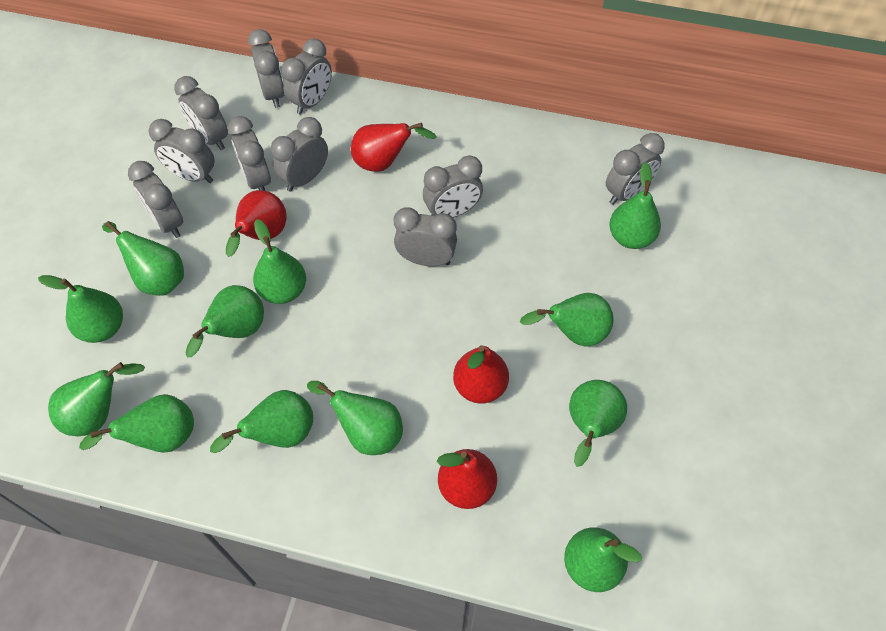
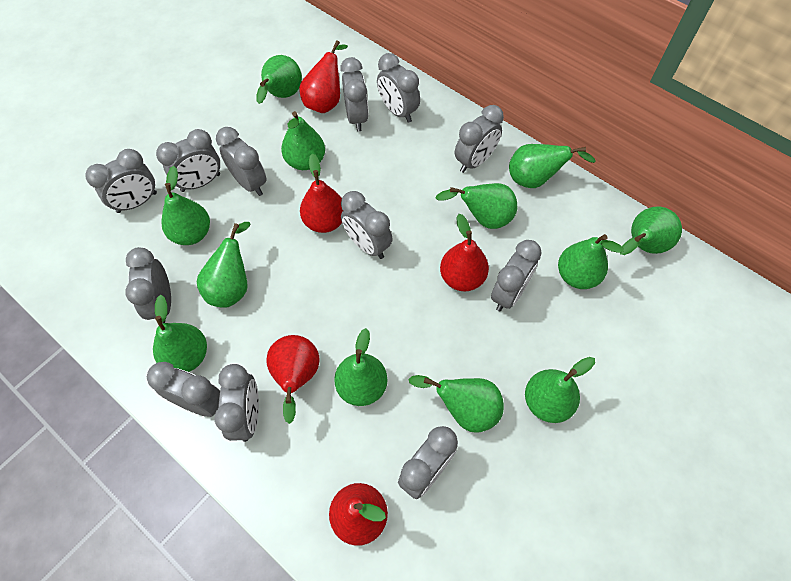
grey clock: [128,161,183,238] [149,119,215,183] [174,76,228,150] [228,116,271,191] [248,29,284,108] [271,117,328,192] [281,39,332,115] [394,207,457,266] [423,155,483,217] [606,133,664,205] = 10 -> [86,149,157,213] [125,247,171,324] [147,362,220,417] [156,129,220,192] [214,364,259,442] [216,127,266,196] [340,57,369,131] [341,191,392,259] [377,53,420,123] [398,426,458,499] [455,105,504,173] [491,240,542,311] = 12
red pear: [226,190,286,257] [351,123,437,172] [437,449,497,509] [453,345,509,404] = 4 -> [266,335,319,424] [299,40,348,113] [300,153,343,233] [329,483,388,546] [440,214,489,292] = 5

